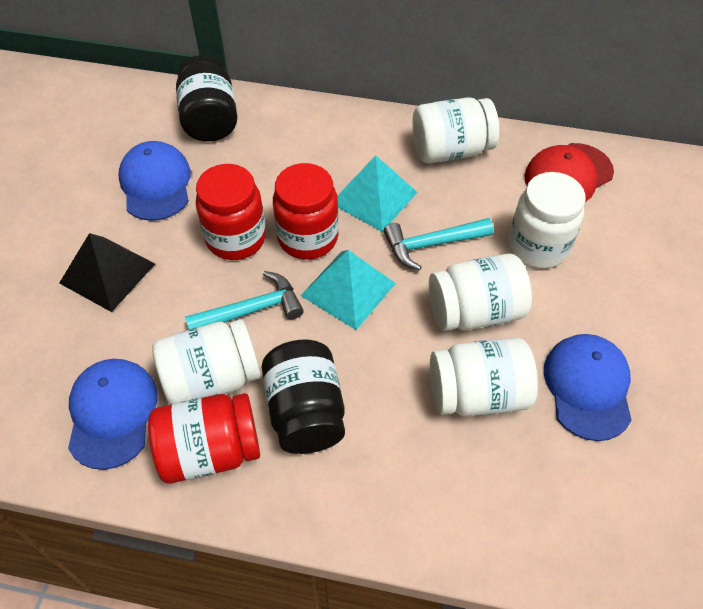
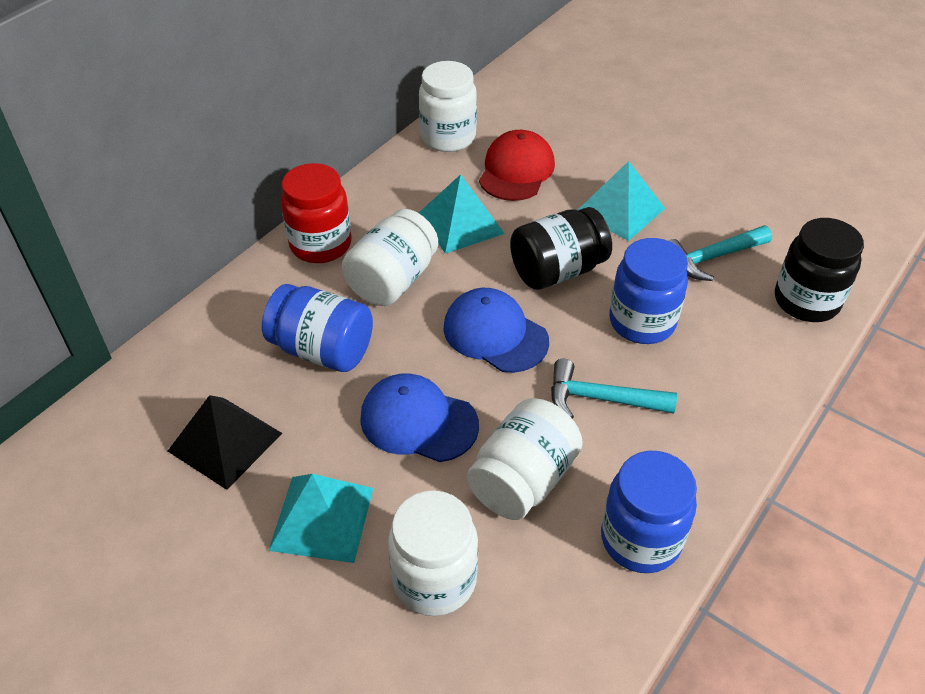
blue cap: [68,359,158,470] [118,141,191,221] [544,334,632,441] = 3 -> [360,374,479,462] [444,288,549,373] = 2
blue jar: none = 0 -> [262,284,373,372] [601,451,697,573] [609,238,688,344] = 3
red jar: [148,393,260,483] [196,164,266,260] [273,163,339,259] = 3 -> [281,163,352,263] = 1
turquoise pyramid: [301,250,396,330] [337,155,418,232] = 2 -> [268,474,373,563] [419,174,505,254] [578,161,665,241] = 3
white jar: [152,319,261,405] [412,97,499,163] [429,254,532,331] [430,338,538,416] [509,172,586,269] = 5 -> [342,209,438,306] [388,490,478,616] [419,61,477,152] [467,398,583,520] = 4

